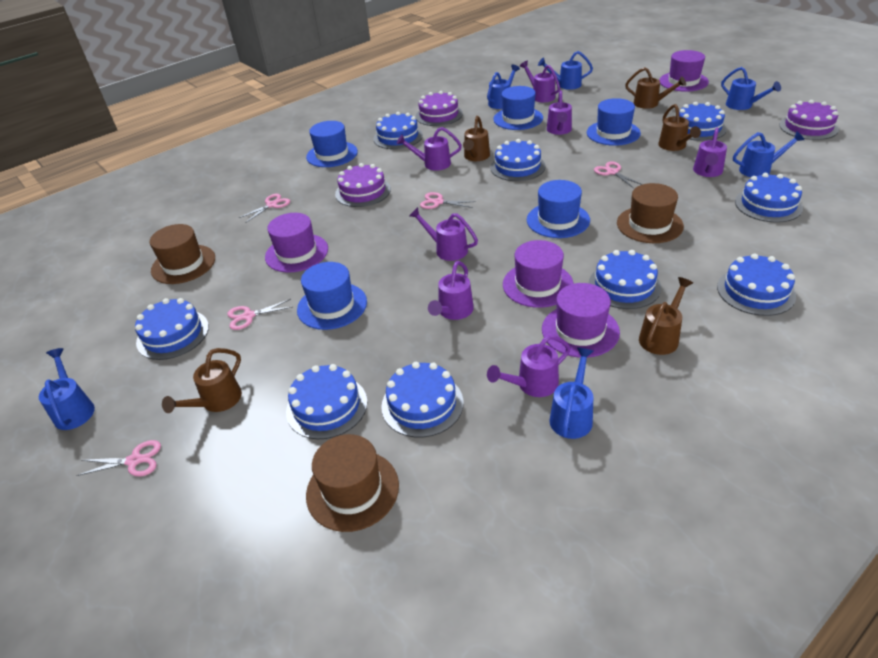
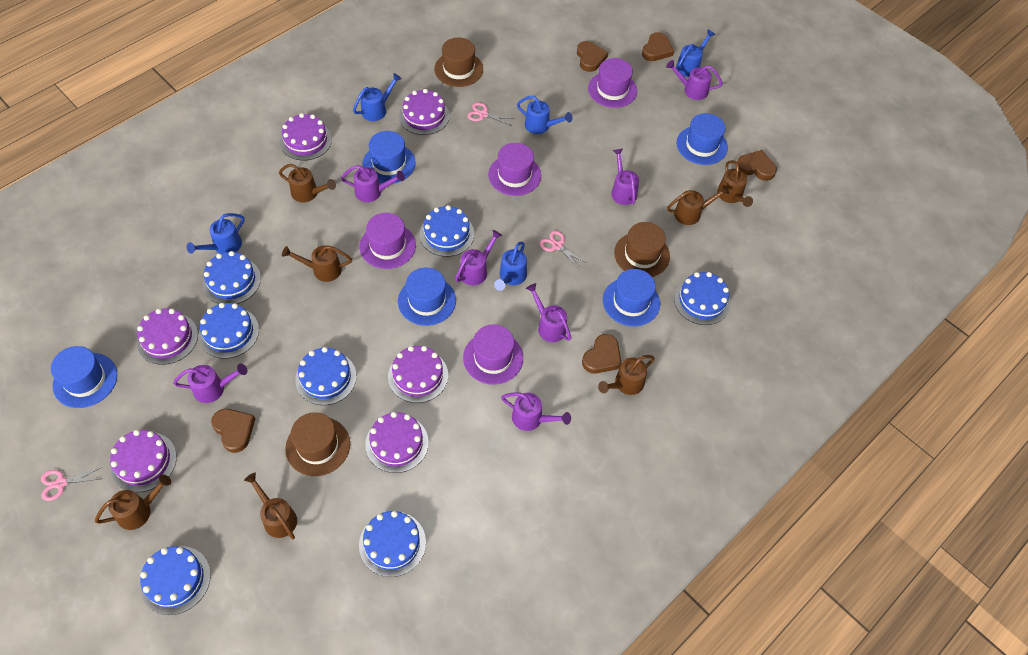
blue cake: [135,298,209,360] [286,364,367,439] [373,112,423,149] [381,362,464,437] [490,139,546,181] [589,250,661,309] [679,102,727,141] [717,253,796,316] [735,173,803,222] = 9 -> [140,546,211,615] [199,303,259,359] [203,251,261,304] [295,347,357,405] [359,511,426,577] [420,205,474,257] [674,272,731,325] = 7
blue watering can: [39,348,95,430] [487,65,520,109] [538,51,593,90] [549,348,593,439] [721,67,781,110] [733,131,804,177] = 6 -> [187,213,245,254] [353,73,402,121] [494,241,527,291] [517,96,573,134] [676,29,716,77] = 5
brown heart: none = 0 -> [211,409,255,453] [577,41,608,72] [582,334,622,374] [642,32,674,61] [737,150,777,181] = 5
brown watering can: [162,348,242,413] [463,116,490,161] [625,67,686,109] [639,277,693,355] [658,104,701,151] = 5 -> [95,475,171,530] [244,473,297,540] [279,164,336,203] [282,245,352,282] [598,355,655,395] [667,185,730,225] [717,160,753,207] = 7
pink scissors: [76,440,161,476] [227,299,292,330] [239,194,290,223] [420,192,476,209] [594,161,643,188] = 5 -> [41,466,104,501] [467,103,514,126] [540,231,587,269] = 3
purple cake: [335,163,391,207] [416,91,463,126] [779,100,839,140] = 3 -> [110,430,177,492] [137,308,198,365] [280,113,332,161] [365,412,429,473] [388,346,448,403] [399,89,450,135] = 6

